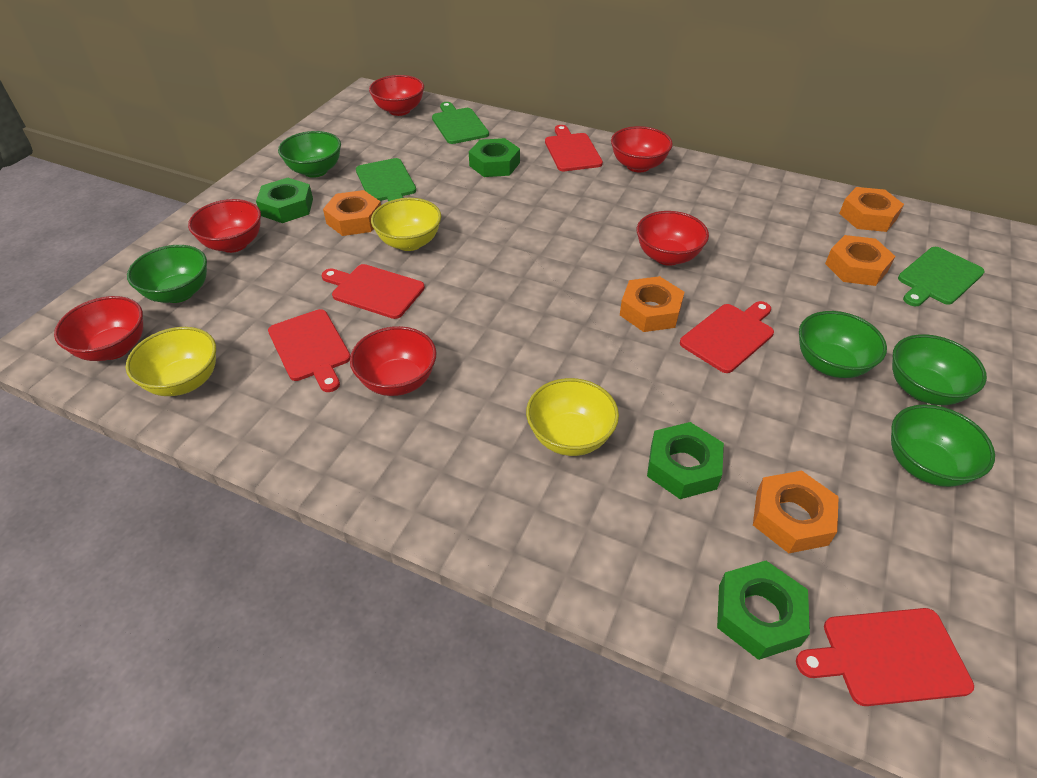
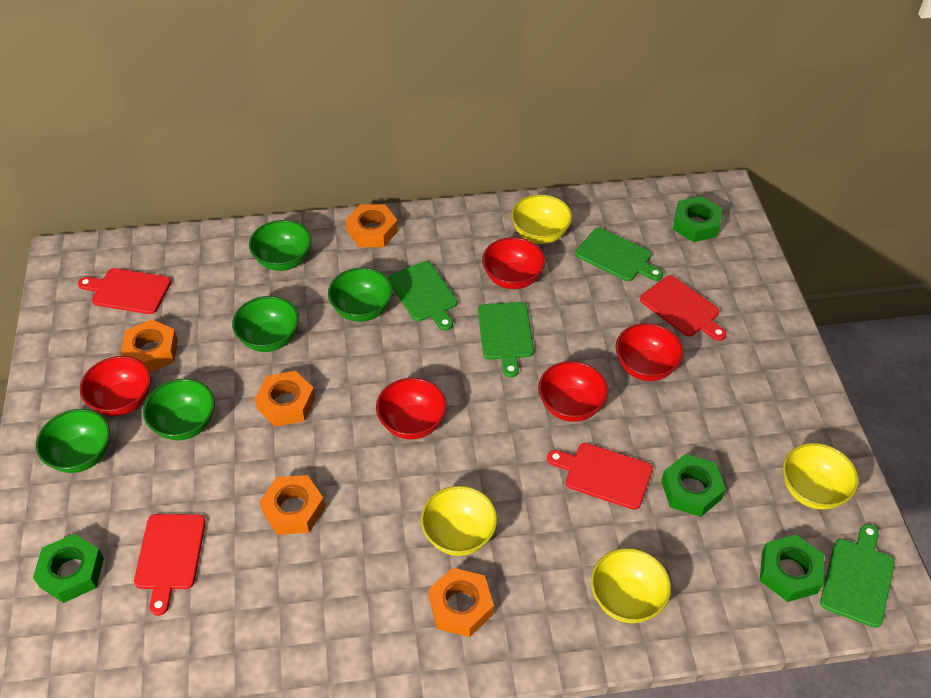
green cutting board: [356,158,416,201] [432,102,489,144] [898,247,985,306] = 3 -> [388,261,457,331] [478,302,534,378] [575,228,663,281] [820,524,895,628] = 4
red bowl: [54,296,143,361] [188,199,261,253] [350,326,436,396] [369,75,424,116] [611,126,673,172] [637,211,709,266] = 6 -> [80,356,151,416] [376,378,447,439] [482,237,545,289] [538,361,608,422] [615,323,684,381] = 5
red cutting board: [268,309,350,392] [322,264,425,319] [545,125,603,171] [680,301,774,373] [796,608,974,706] = 5 -> [78,268,171,314] [134,514,206,616] [547,443,653,510] [640,275,727,341] = 4
yellow bowl: [126,327,216,396] [371,198,441,251] [526,378,619,456] = 3 -> [421,486,497,556] [511,194,572,244] [591,548,671,623] [783,443,859,510] = 4

